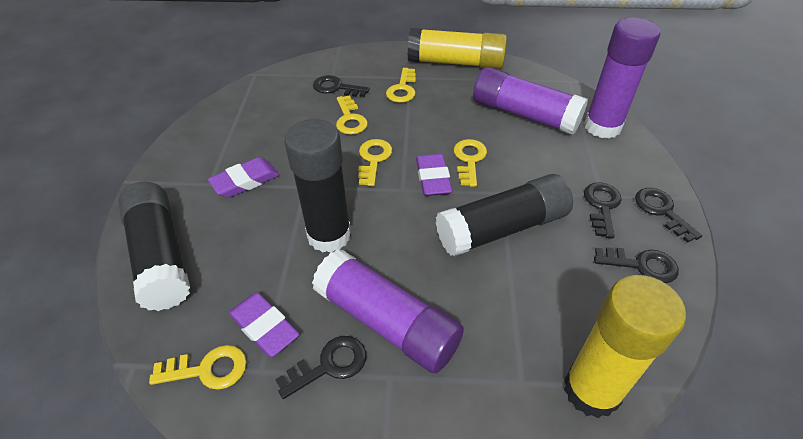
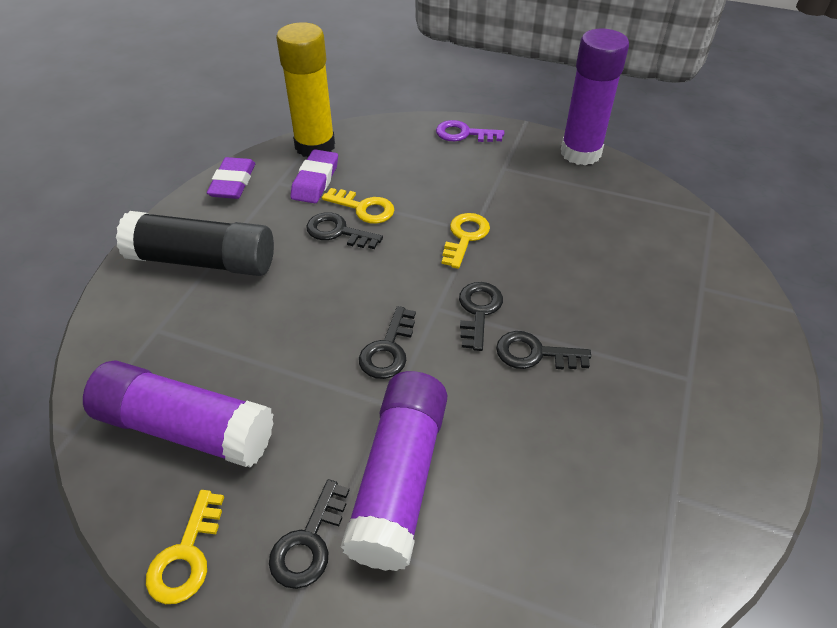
black glue stick: [118,182,190,311] [284,119,351,253] [436,174,573,257] = 3 -> [116,211,274,276] = 1
purple eraser: [208,157,279,198] [229,292,299,357] [416,154,453,196] = 3 -> [207,157,255,199] [291,150,338,203] = 2
purple key: none = 0 -> [436,120,504,142] = 1
yellow glue stick: [408,28,507,69] [564,275,686,418] = 2 -> [276,22,335,157] = 1
yellow key: [149,345,247,390] [336,95,368,135] [358,139,392,186] [386,68,416,103] [454,139,487,187] = 5 -> [146,490,224,604] [322,188,395,224] [442,213,490,269] = 3

